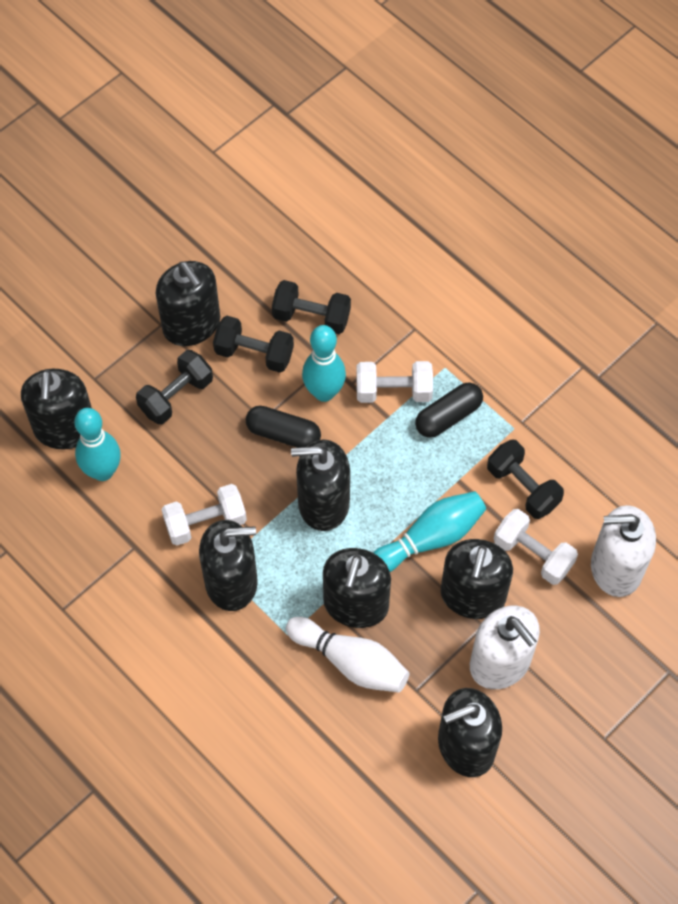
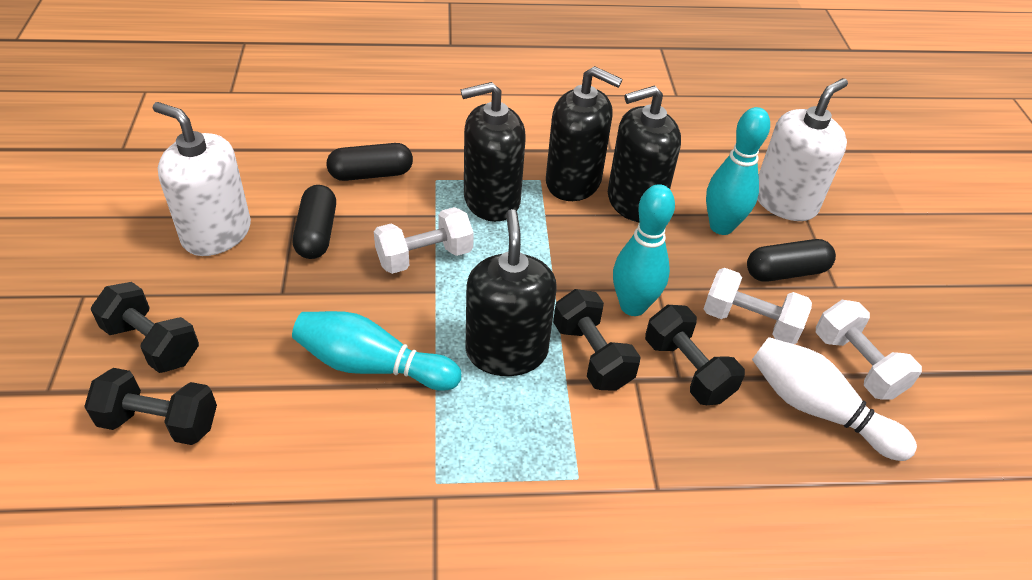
black capsule: [246,406,321,448] [415,382,483,438] = 2 -> [293,185,336,259] [327,143,413,181] [747,239,836,282] = 3
black soap dispenser: [21,369,92,450] [155,261,220,346] [199,520,258,611] [291,439,350,531] [323,548,391,628] [438,688,502,777] [441,539,513,619] = 7 -> [461,82,526,222] [466,209,557,376] [546,66,622,201] [608,86,681,222] = 4

